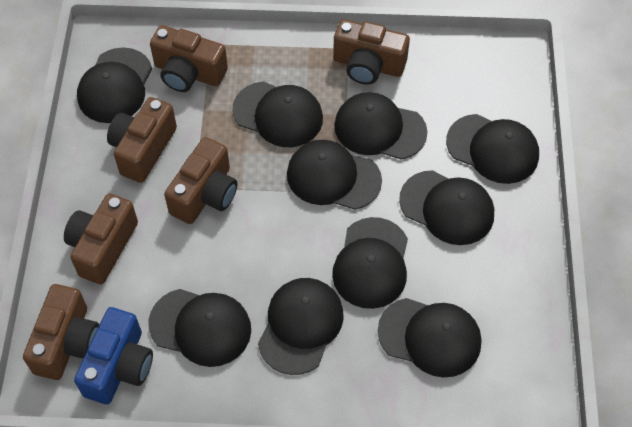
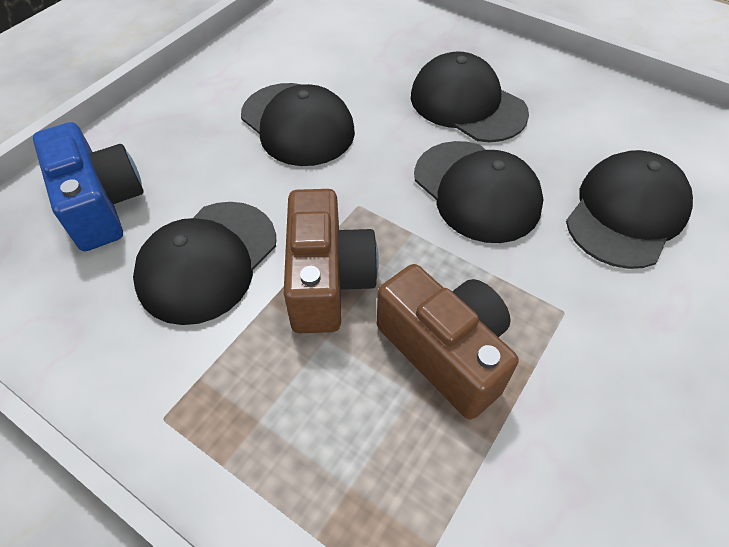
black cap: [77,47,152,123] [148,289,251,367] [232,81,323,147] [258,278,344,375] [287,140,382,210] [332,217,408,309] [334,92,427,160] [378,298,481,377] [399,170,494,245] [446,114,539,184] = 10 -> [133,202,276,325] [241,83,355,166] [411,51,529,142] [414,141,544,243] [566,150,693,269] = 5
brown camera: [23,284,99,380] [64,194,138,284] [107,97,177,183] [150,25,228,92] [164,137,237,224] [333,19,410,85] = 6 -> [284,189,379,333] [377,264,518,420] = 2

